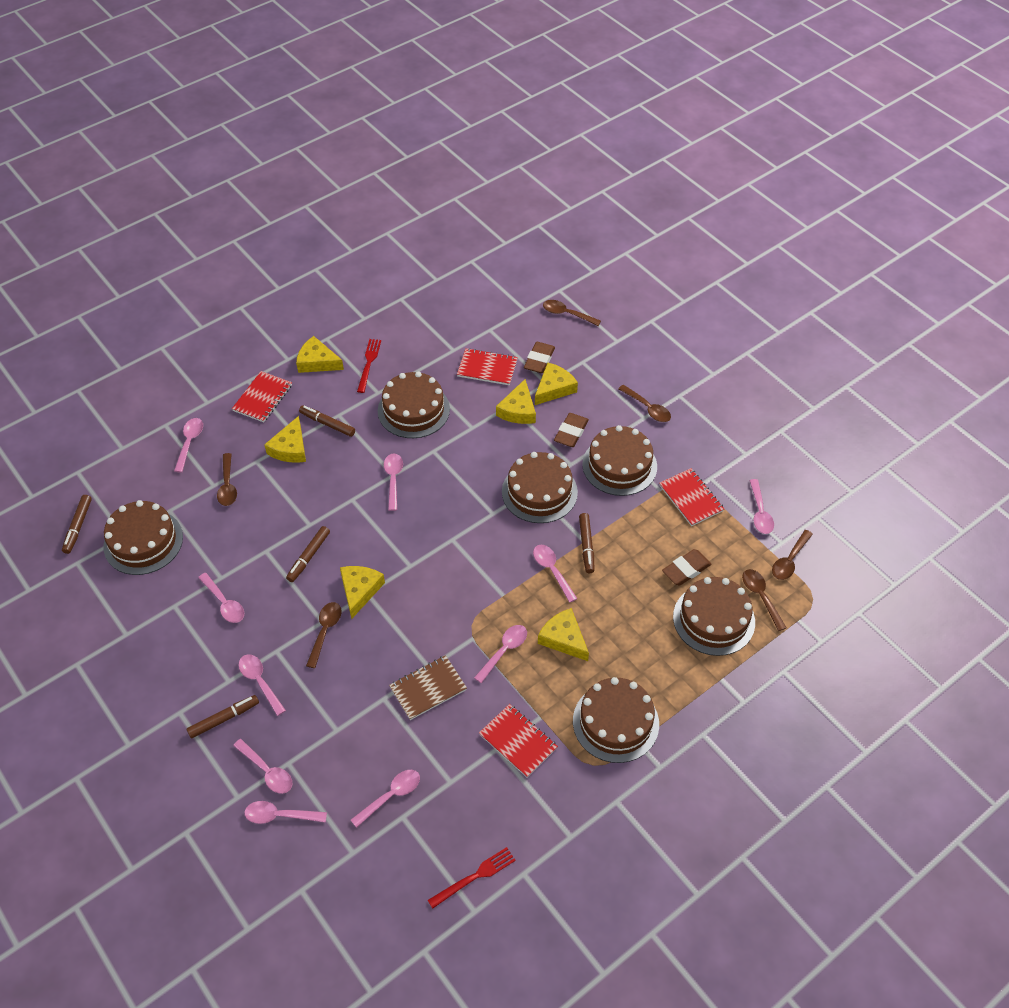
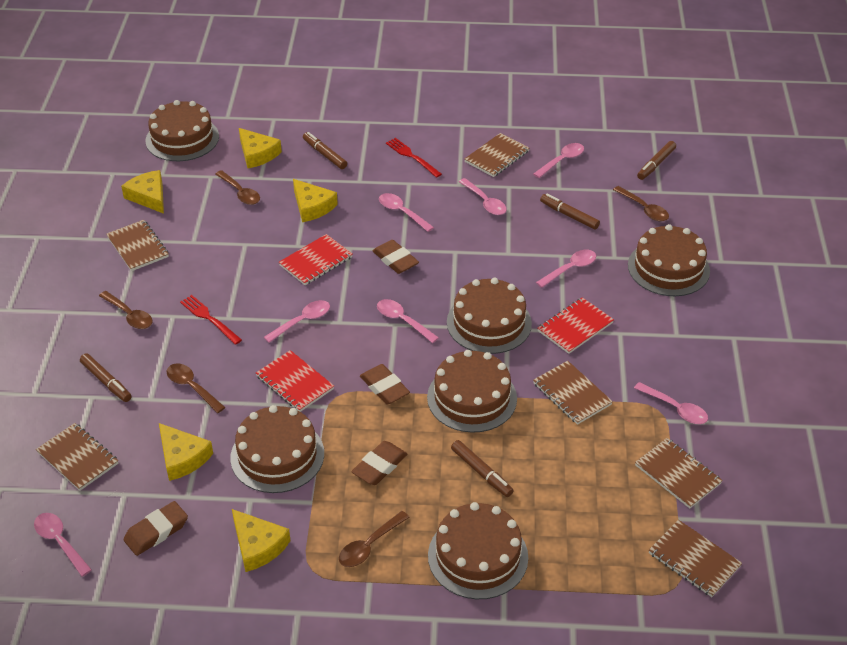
brown eraser: [524,342,555,373] [554,413,589,447] [662,549,712,586] = 3 -> [124,501,188,556] [351,441,407,485] [360,364,410,404] [373,240,419,274] = 4
brown notebook: [389,655,467,720] = 1 -> [36,423,118,491] [106,220,169,271] [465,133,529,177] [533,361,613,425] [635,438,723,508] [649,520,742,597] = 6
brown spoon: [217,453,237,506] [306,602,341,668] [543,300,601,326] [618,385,671,422] [742,569,787,631] [772,530,813,580] = 6 -> [99,291,153,329] [167,363,225,413] [215,170,260,205] [339,511,409,567] [613,186,669,221] = 5
pink spoon: [174,418,203,473] [198,573,244,623] [233,739,292,794] [239,655,286,716] [244,801,327,824] [351,770,420,828] [384,453,403,511] [474,625,527,683] [533,545,578,603] [749,479,774,534] = 10 -> [34,513,92,577] [264,300,330,343] [377,299,439,343] [379,193,434,232] [459,178,506,215] [533,143,584,178] [536,250,596,288] [634,382,708,424] = 8
red notebook: [232,371,292,422] [457,348,518,385] [479,704,558,777] [659,468,724,526] = 4 -> [256,350,334,412] [279,234,353,285] [538,297,614,354] = 3
yellow cheese: [264,416,306,463] [296,336,344,373] [340,566,385,619] [496,379,536,424] [535,363,578,405] [538,608,589,661] = 6 -> [121,170,164,214] [159,423,213,481] [232,509,290,572] [239,128,282,168] [293,179,338,222] = 5

